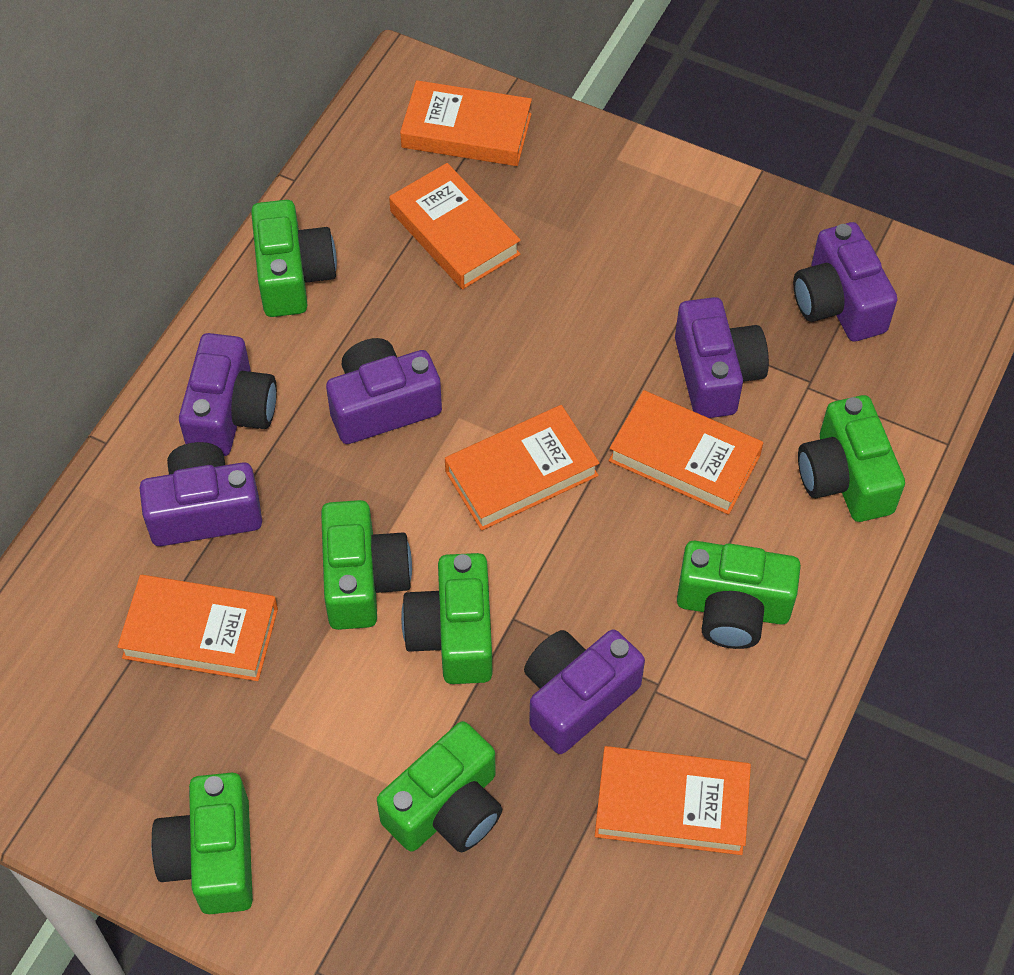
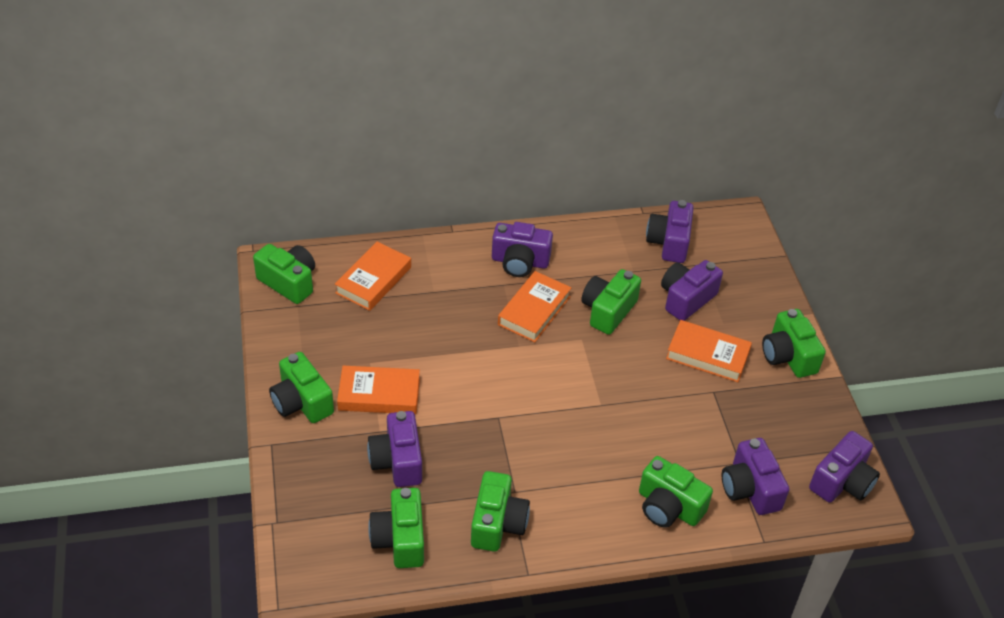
orange book: [117,575,278,681] [389,163,521,289] [400,80,532,166] [445,405,599,531] [595,746,751,855] [609,390,763,515] = 6 -> [335,242,411,311] [337,366,420,414] [498,271,572,342] [666,320,752,382] = 4

